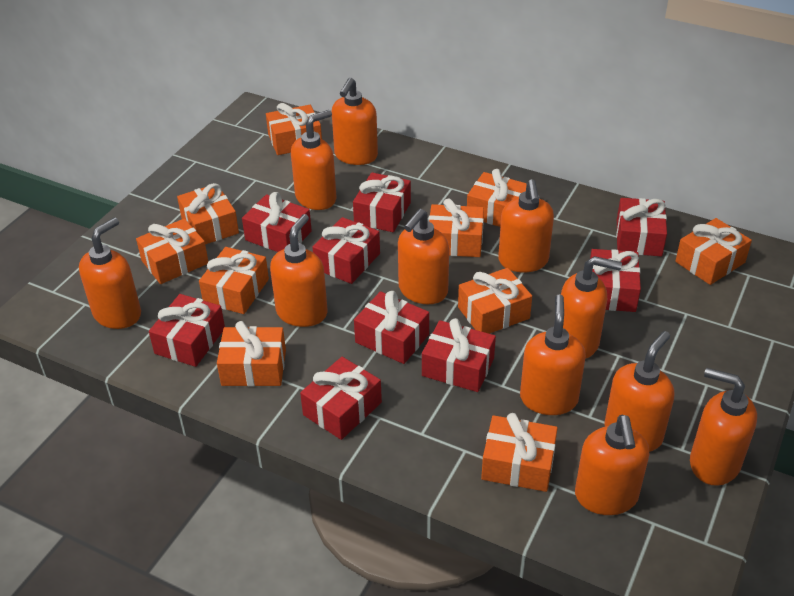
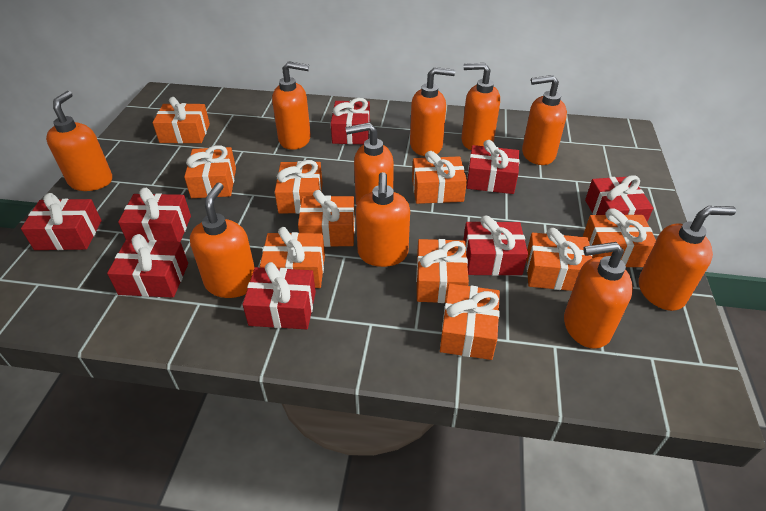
orange soap dispenser: [79,217,141,329] [270,214,328,327] [291,110,336,210] [332,77,378,165] [398,209,449,304] [498,179,554,272] [520,294,586,415] [561,256,622,359] [575,415,649,515] [605,331,674,452] [690,368,757,486] = 11 -> [46,91,112,191] [190,182,255,298] [272,61,311,150] [345,123,394,206] [356,172,410,267] [410,67,455,156] [461,63,500,150] [522,75,567,165] [564,242,633,349] [639,206,736,311] = 10
red gift: [149,294,225,367] [242,192,312,252] [300,357,382,440] [312,217,380,284] [353,172,411,232] [354,291,429,364] [422,318,496,392] [590,249,641,312] [616,198,667,256] = 9 -> [21,193,102,250] [107,234,188,298] [118,188,191,242] [243,262,316,329] [331,98,370,144] [463,216,528,276] [466,140,520,194] [585,175,653,222] = 8

